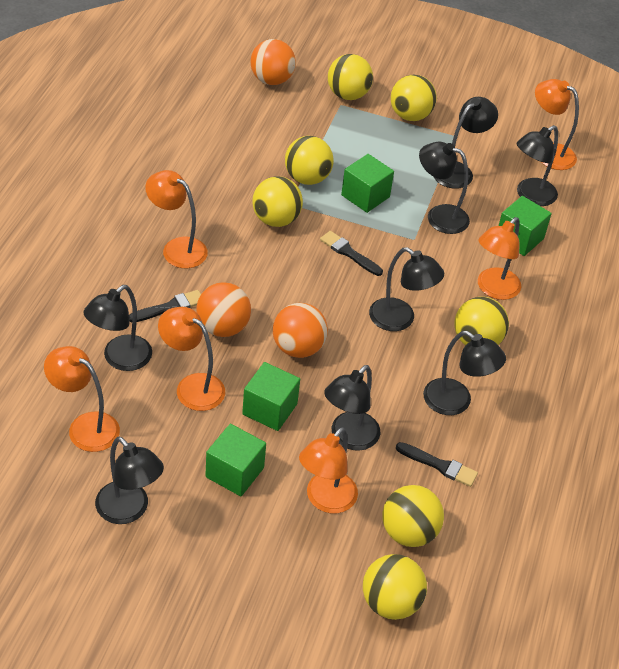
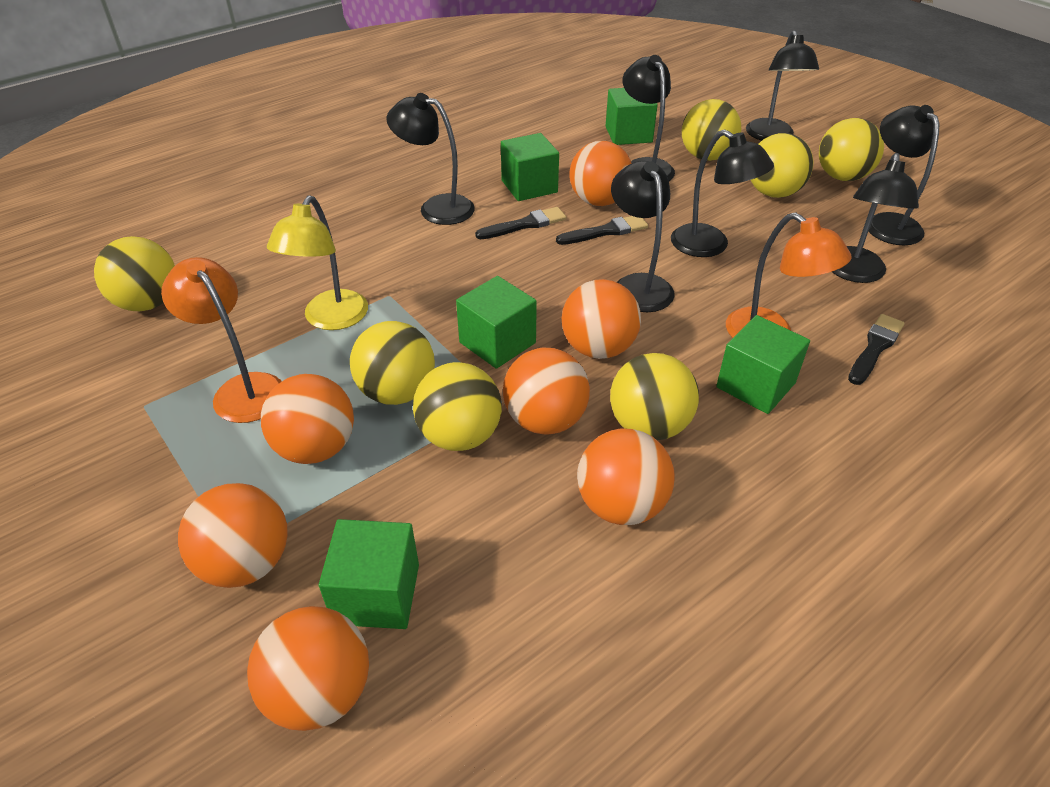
black lamp: [84,285,152,371] [95,437,164,524] [324,365,380,451] [369,247,444,331] [419,142,470,234] [423,331,506,415] [434,97,498,189] [516,125,558,206] = 8 -> [386,93,475,225] [611,161,675,312] [623,55,675,181] [671,129,774,257] [746,30,819,141] [832,153,919,283] [869,105,940,245] = 7
green cube: [205,424,266,496] [242,362,300,431] [341,154,394,213] [499,196,552,256] = 4 -> [319,519,419,629] [456,276,537,369] [501,133,559,201] [606,88,658,145] [716,315,810,414] = 5
orange ball: [196,282,251,337] [250,39,296,85] [273,303,328,358] = 3 -> [178,483,288,588] [247,606,369,731] [261,374,354,464] [503,348,590,435] [562,279,641,359] [569,141,631,206] [577,429,675,525] = 7
orange lamp: [44,346,120,452] [145,170,208,268] [158,307,225,411] [299,427,358,513] [478,217,521,300] [535,79,579,170] = 6 -> [161,257,282,423] [726,212,852,338] = 2
yellow lamp: none = 0 -> [267,195,368,330] = 1

